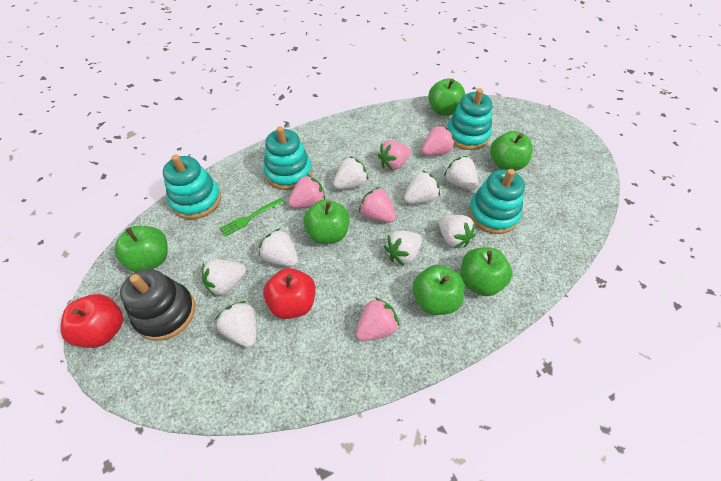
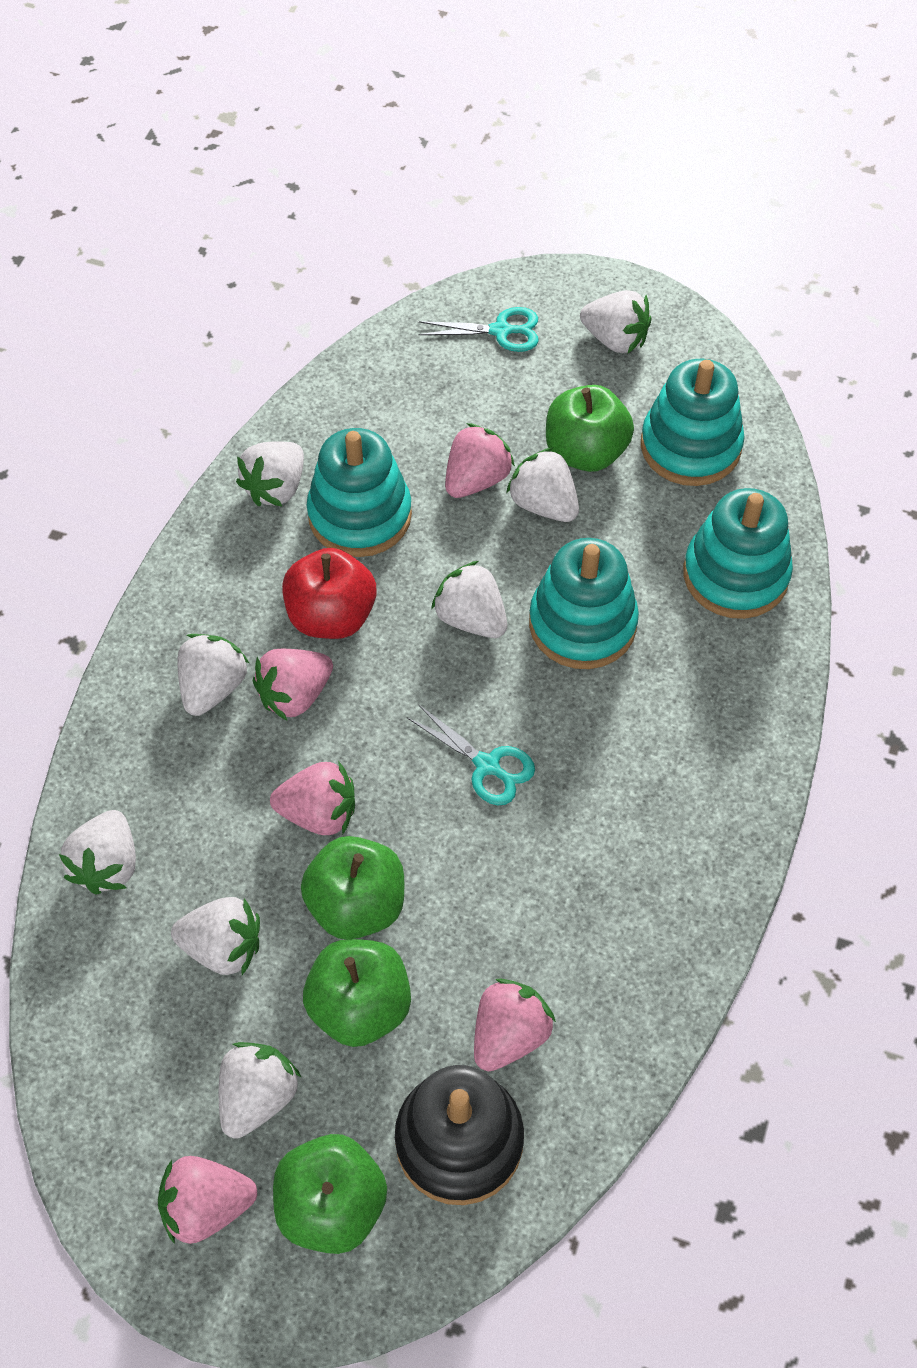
green apple: [114,226,168,272] [303,199,350,244] [413,265,465,315] [428,78,465,116] [460,247,512,296] [490,131,533,171] = 6 -> [273,1134,387,1254] [301,836,404,939] [303,939,411,1047] [546,385,634,472] = 4
green fork: [220,198,284,237] = 1 -> none = 0
red apple: [60,294,123,348] [263,268,316,319] = 2 -> [282,548,376,639] = 1
turquoise scissors: none = 0 -> [407,704,535,805] [418,307,539,352] = 2

